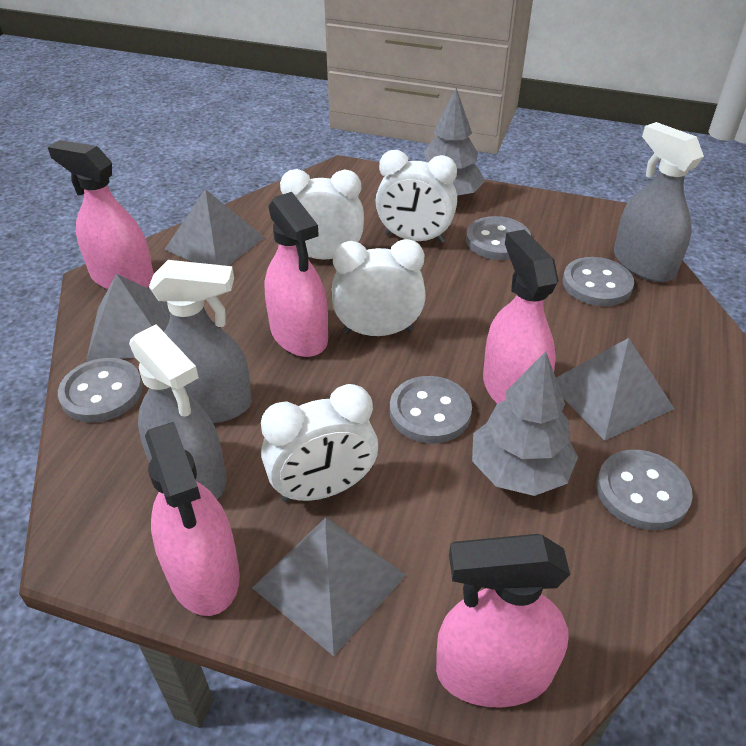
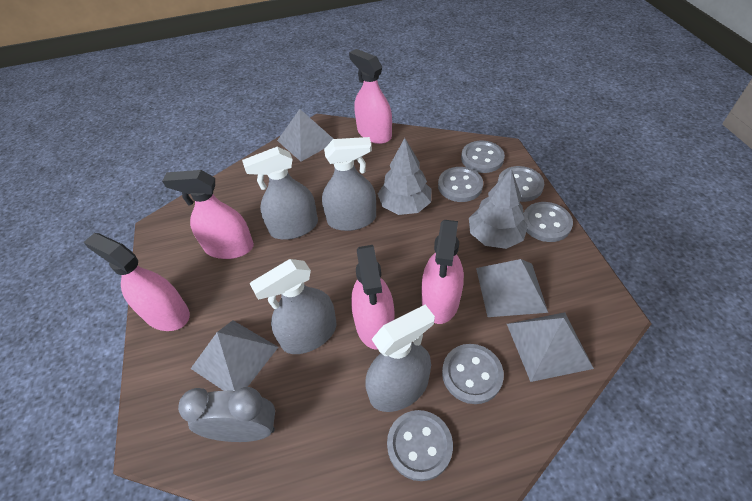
grey button: [58,358,143,423] [390,376,472,444] [466,216,531,260] [563,257,634,306] [597,450,693,530] = 5 -> [387,410,453,481] [438,167,483,202] [442,344,504,404] [461,141,505,173] [497,166,544,202] [524,202,573,242] = 6
grey clock: none = 0 -> [178,387,275,442] = 1
grey spray bottle: [129,324,226,499] [149,260,252,423] [614,122,704,282] = 3 -> [242,147,318,240] [250,259,336,354] [322,137,376,231] [365,305,435,412] = 4
white clock: [261,384,378,502] [280,169,364,260] [332,239,426,336] [375,150,457,243] = 4 -> none = 0

